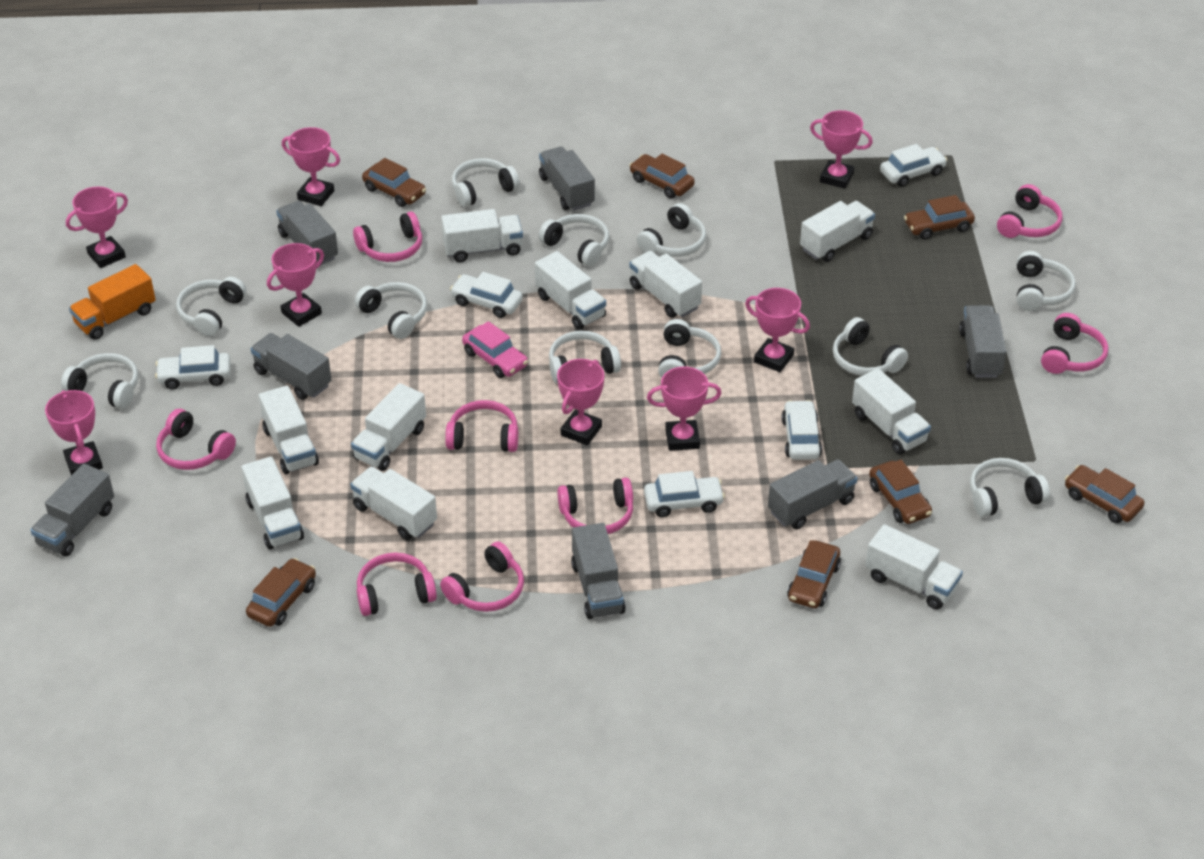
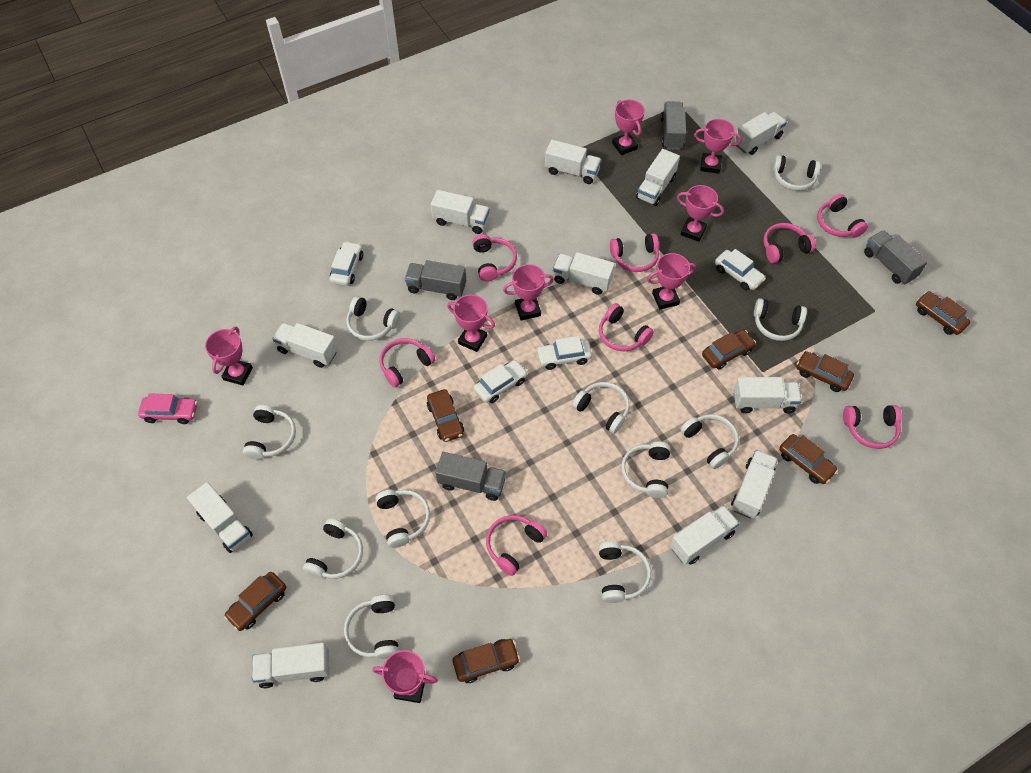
grey truck: [31,463,114,557] [251,333,332,400] [276,201,338,265] [539,146,595,211] [571,523,626,619] [768,459,857,529] [959,305,1006,378] = 7 -> [405,260,466,300] [436,452,506,501] [660,101,686,150] [864,230,927,284] = 4
orange truck: [69,264,156,340] = 1 -> none = 0
white car: [155,345,231,389] [450,272,523,318] [644,471,725,517] [782,400,822,460] [880,144,947,187] = 5 -> [330,241,363,286] [474,360,528,403] [536,336,592,370] [715,249,766,291] = 4
white truck: [241,456,304,550] [259,385,319,474] [350,466,437,540] [351,383,426,471] [441,209,523,262] [535,251,606,329] [629,251,702,318] [800,201,875,262] [852,368,931,455] [865,524,963,609] = 10 -> [187,482,253,553] [252,643,329,688] [272,323,338,368] [431,190,490,234] [545,140,601,184] [553,252,615,295] [636,149,680,206] [670,505,739,565] [731,450,778,519] [733,377,802,413] [734,112,787,155] = 11

